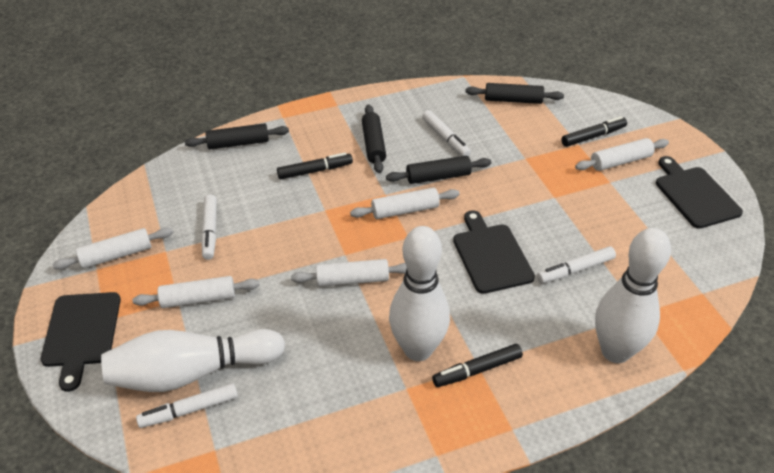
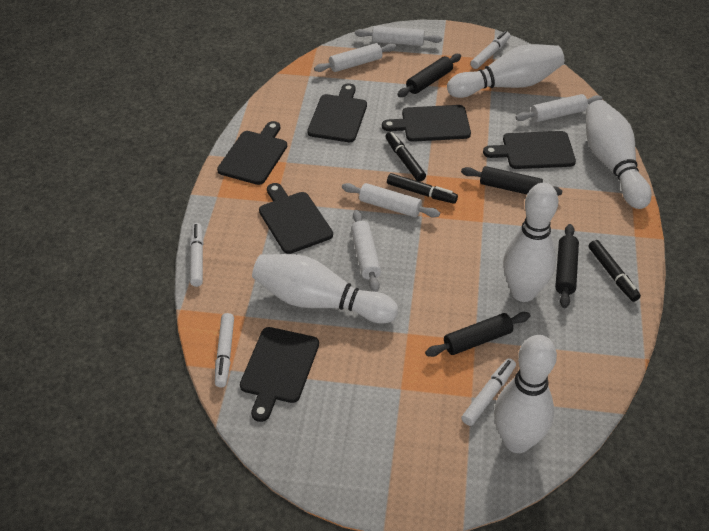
black cutting board: [41,292,121,392] [453,210,535,294] [656,156,743,229] = 3 -> [217,121,287,185] [240,327,319,422] [259,183,333,254] [307,83,367,142] [382,105,471,142] [483,131,576,169] = 6
white bowling pin: [101,329,285,392] [389,226,450,361] [595,228,671,363] = 3 -> [252,254,398,323] [447,44,564,98] [494,335,557,453] [503,183,558,302] [586,100,652,209] = 5

